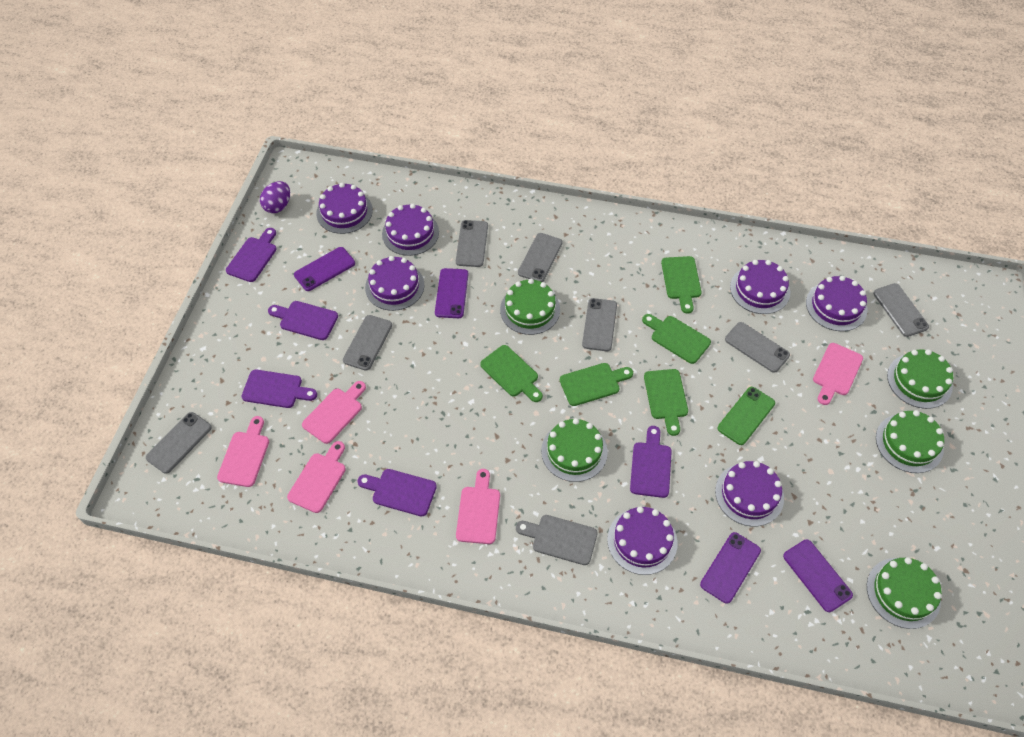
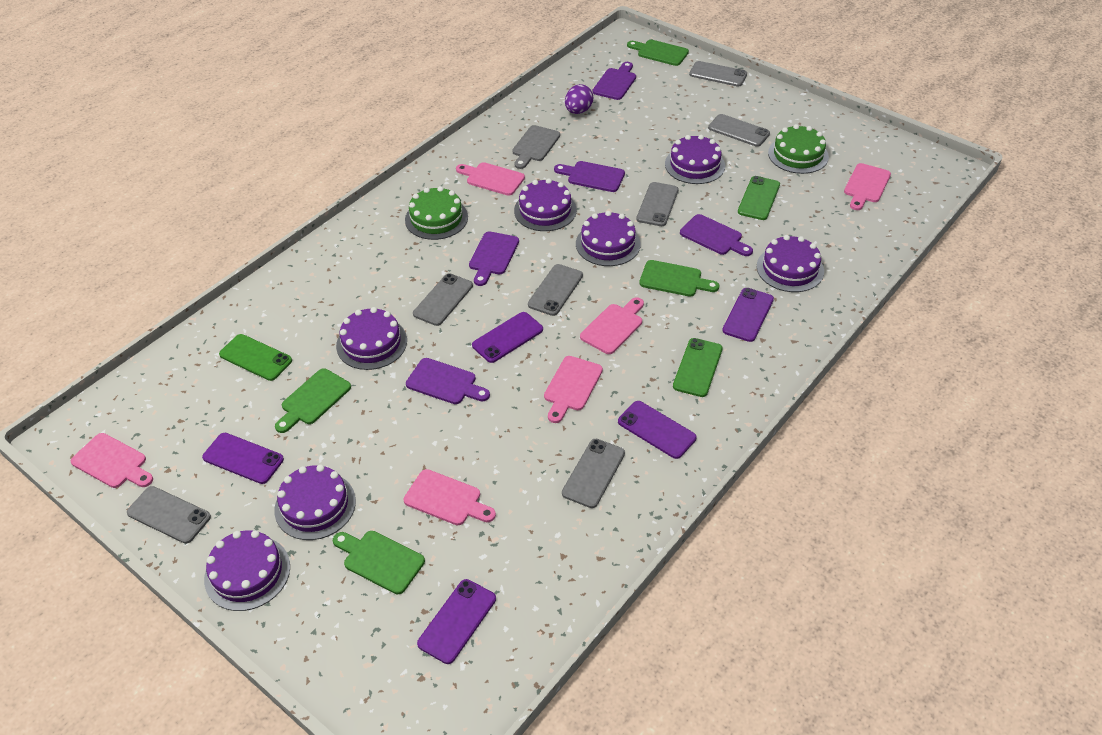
green cake: [500,279,560,335] [541,418,608,482] [867,557,942,629] [876,410,944,473] [887,349,953,409] = 5 -> [405,186,468,240] [768,124,829,174] = 2
green cutting board: [480,345,543,402] [560,363,633,406] [642,314,711,364] [644,369,688,436] [661,256,702,314] = 5 -> [275,368,351,433] [333,531,425,594] [627,40,689,66] [639,260,719,297] = 4
green phone: [718,387,775,445] = 1 -> [219,334,292,381] [673,338,723,397] [738,176,780,220] = 3
pink cutting board: [217,416,269,487] [287,441,346,513] [302,381,366,444] [456,469,500,544] [813,343,863,405] = 5 -> [71,433,153,488] [404,469,496,525] [456,162,525,196] [544,356,603,423] [580,297,644,354] [844,163,891,210] = 6
purple phone: [294,247,355,291] [435,268,468,318] [700,532,761,604] [783,539,853,612] = 4 -> [202,433,284,484] [417,579,496,664] [472,312,543,363] [618,401,697,459] [722,288,774,342] = 5

